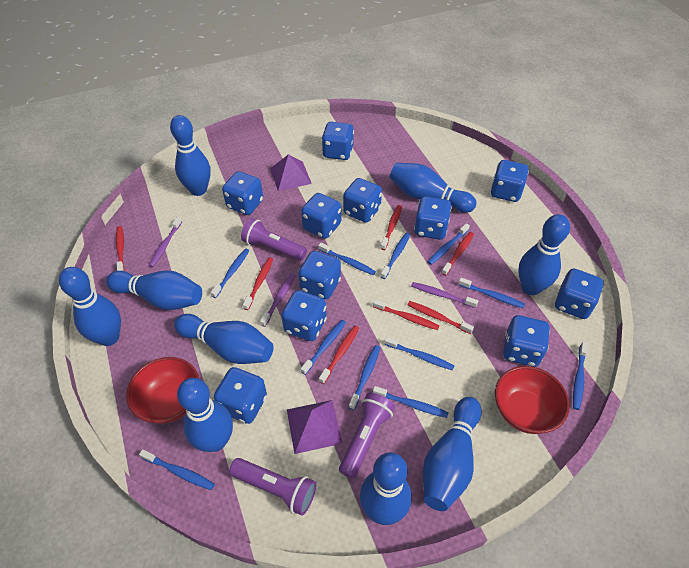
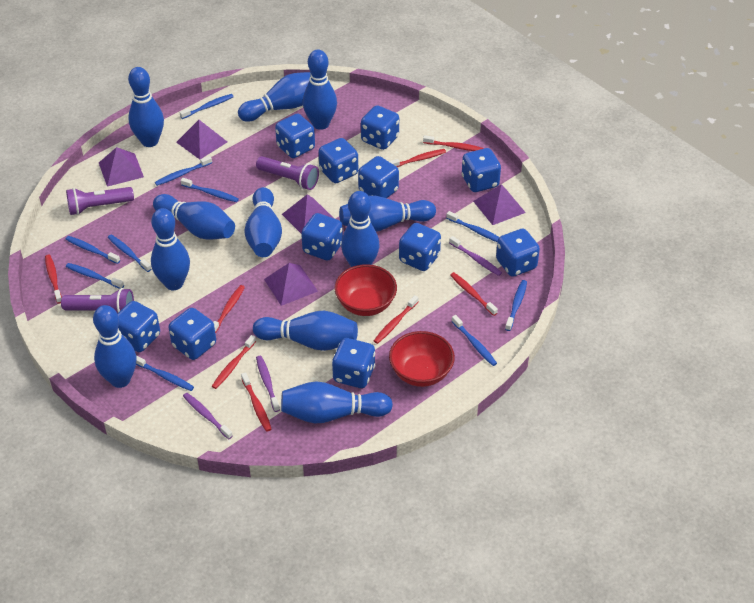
blue bowling pin: [59,267,121,346] [106,270,202,310] [170,115,211,196] [174,314,273,364] [177,378,233,452] [360,452,412,525] [390,163,476,213] [423,397,482,511] [518,214,570,295] = 9 -> [93,305,137,388] [128,67,164,147] [151,208,190,290] [153,194,235,239] [238,72,311,122] [244,187,282,257] [253,311,358,351] [281,381,393,423] [303,50,337,130] [339,195,436,232] [341,191,379,267] = 11
blue toothbrush: [139,449,215,490] [210,249,249,298] [301,320,346,375] [318,243,376,275] [349,345,380,410] [373,386,449,418] [380,233,410,279] [384,337,455,370] [428,223,470,265] [458,277,525,308] [573,342,588,410] = 11 -> [66,236,120,264] [66,263,124,289] [108,235,151,272] [136,355,194,391] [155,156,212,186] [179,94,234,119] [181,178,239,202] [446,211,499,242] [452,315,497,366] [505,280,527,331] = 10
purple pyramid: [270,154,312,191] [287,400,342,454] = 2 -> [99,147,144,187] [176,120,227,159] [264,263,318,306] [282,194,333,233] [473,184,526,225] = 5
red toothbrush: [116,226,125,271] [243,257,273,310] [319,326,359,384] [373,299,439,330] [380,205,402,250] [407,301,474,334] [442,232,474,276] = 7 -> [45,255,62,304] [212,335,256,389] [213,285,245,333] [241,372,271,432] [374,295,418,344] [389,149,446,167] [423,135,484,151] [450,272,498,316] = 8

